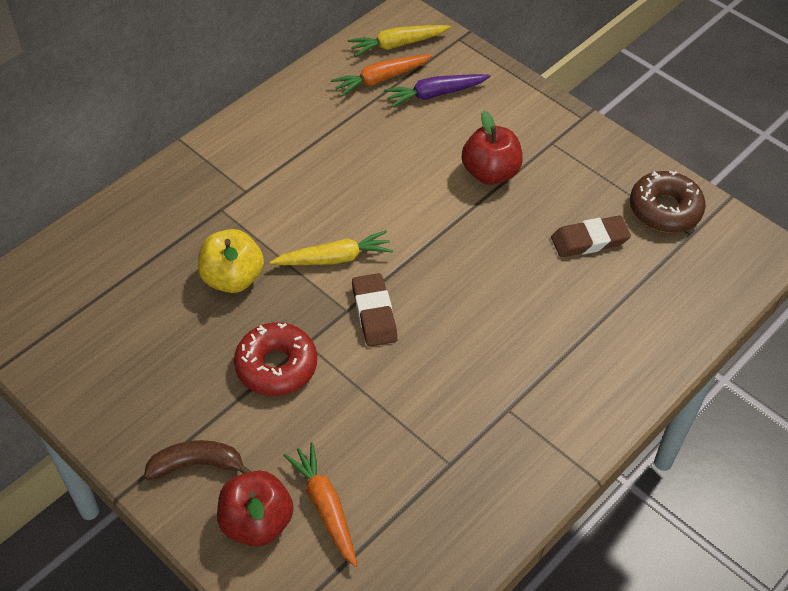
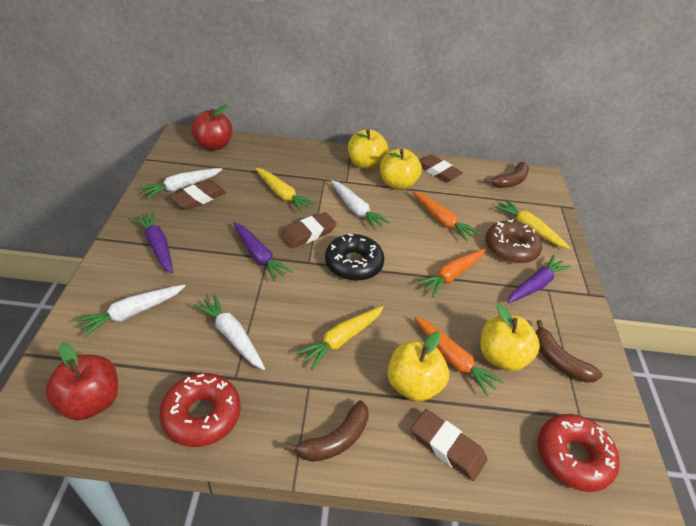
black donut: none = 0 -> [325,234,384,281] = 1
brown banana: [144,440,252,480] = 1 -> [284,400,369,462] [484,162,529,188] [535,320,603,383] = 3
brown eraser: [352,273,398,347] [551,215,631,257] = 2 -> [170,179,226,210] [280,212,337,249] [411,409,487,481] [420,155,463,182] = 4
orange carrot: [283,442,358,567] [331,54,432,97] = 2 -> [413,191,480,241] [415,317,503,396] [417,249,486,297] = 3
purple carrot: [384,74,491,107] = 1 -> [133,211,173,274] [233,222,293,282] [507,255,571,303] = 3
red donut: [234,322,317,396] = 1 -> [160,373,241,447] [538,414,619,492] = 2
white carrot: none = 0 -> [75,285,185,338] [139,168,222,199] [194,294,265,370] [331,180,390,230] = 4
yellow apple: [198,229,264,293] = 1 -> [348,129,388,169] [380,149,422,190] [387,331,449,402] [481,304,540,371] = 4
yellow carrot: [270,230,393,265] [348,25,451,57] = 2 -> [255,168,316,213] [296,306,384,370] [495,200,570,249] = 3

